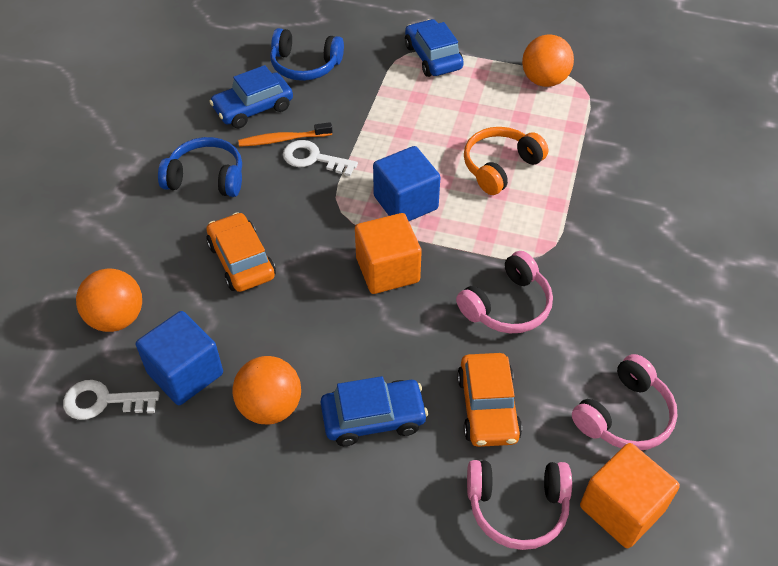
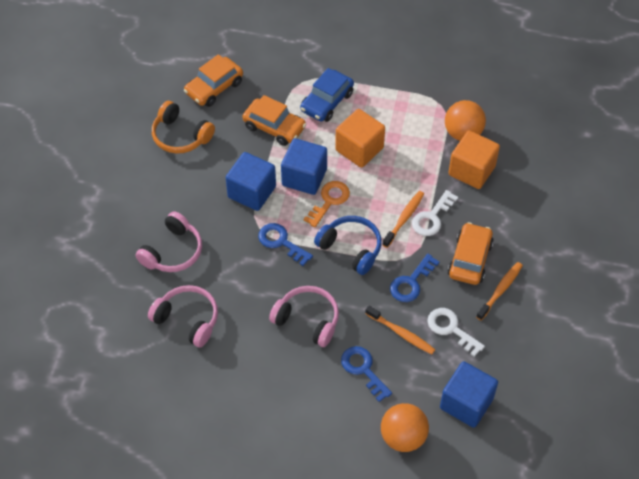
blue car: [209,65,293,129] [320,376,428,446] [405,19,464,77] = 3 -> [300,68,354,122] = 1
blue cube: [136,311,223,405] [373,146,441,221] = 2 -> [226,152,276,211] [281,138,327,195] [440,361,498,428] = 3
blue headphones: [158,137,242,197] [270,28,344,81] = 2 -> [314,216,382,275] = 1
blue key: none = 0 -> [258,223,313,266] [341,346,392,402] [390,254,440,302] = 3
orange ball: [76,269,142,332] [232,356,301,425] [522,34,574,87] = 3 -> [381,403,429,452] [445,100,486,141] = 2
orange car: [206,212,276,292] [457,353,522,447] = 2 -> [184,54,243,107] [242,95,306,146] [447,222,494,285] = 3
orange key: none = 0 -> [303,181,350,227] = 1
orange toothbrush: [238,122,333,147] = 1 -> [365,306,435,355] [382,191,424,248] [476,262,523,321] = 3

